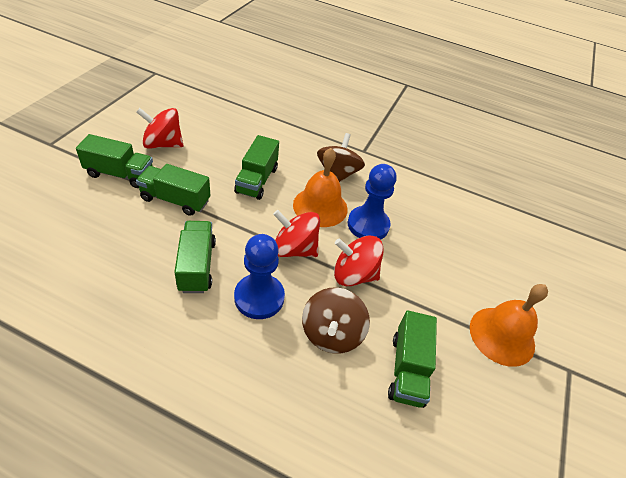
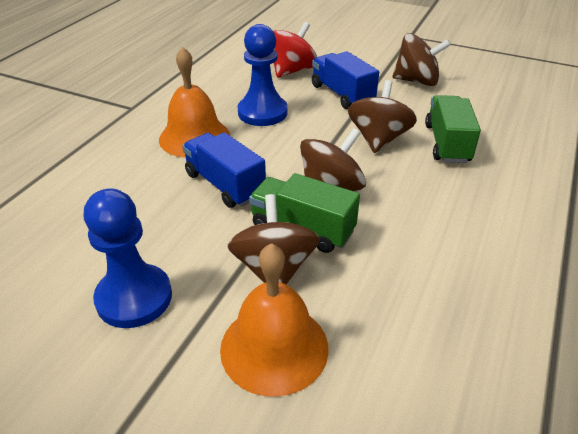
blue truck: none = 0 -> [182,132,266,208] [312,51,379,109] = 2
brown spinning top: [302,288,370,353] [317,133,365,183] = 2 -> [227,194,320,285] [300,128,366,191] [348,80,417,153] [392,33,451,86] = 4
green truck: [76,134,153,188] [136,164,210,216] [174,221,216,293] [234,135,279,200] [388,310,437,408] = 5 -> [249,173,360,253] [425,95,481,163] = 2
red spinning top: [136,108,183,149] [273,210,320,257] [334,235,384,286] = 3 -> [273,22,317,78] = 1

